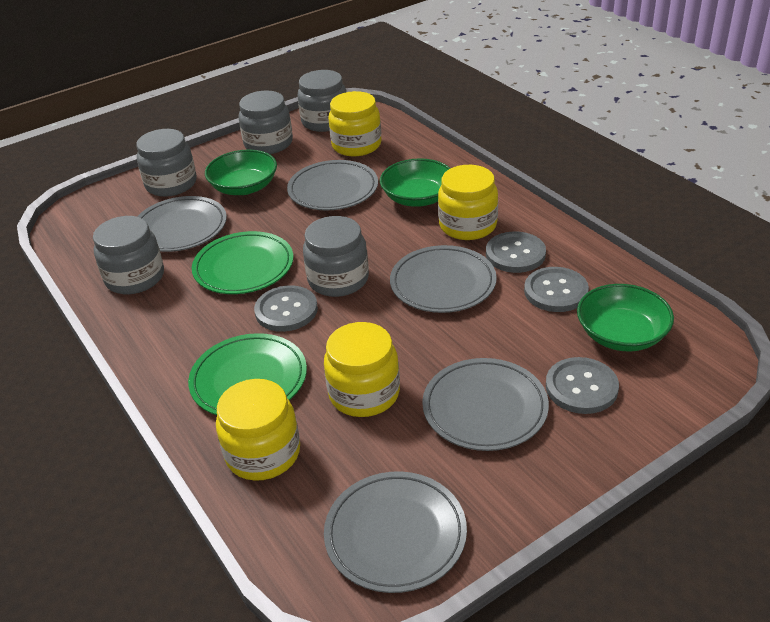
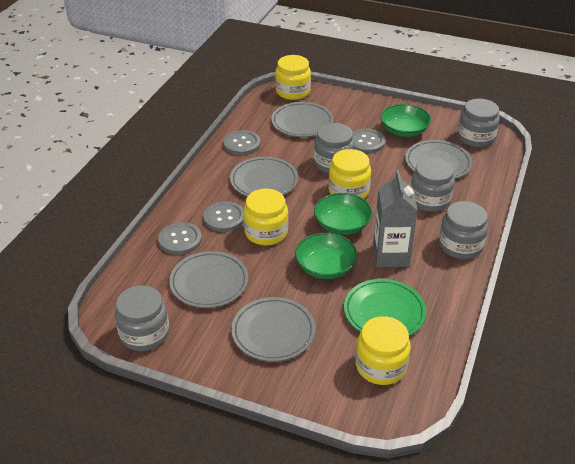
green plate: [188,333,307,415] [192,231,293,294] = 2 -> [344,279,426,336] = 1
grey carton: none = 0 -> [373,170,418,267] = 1

